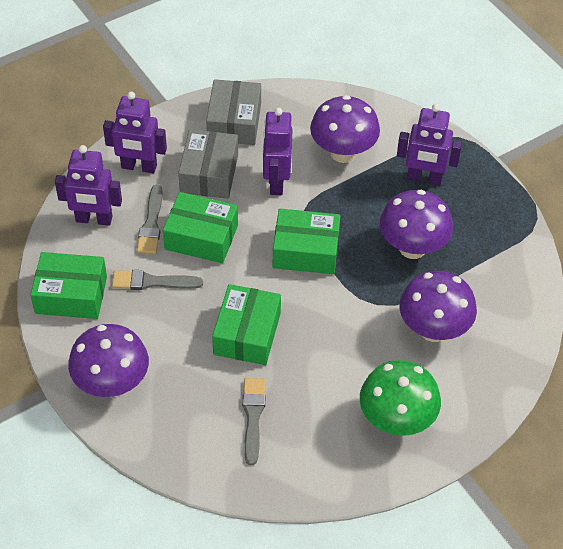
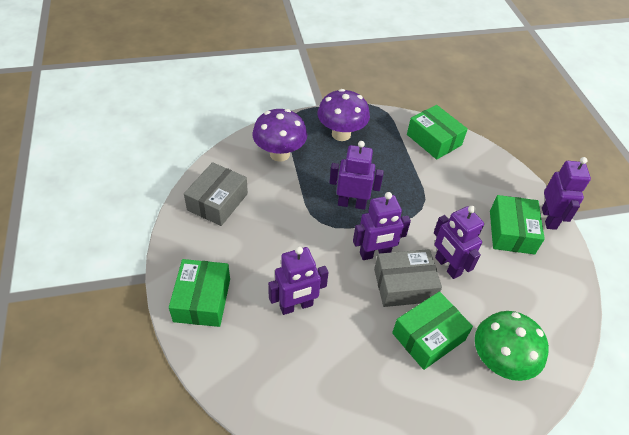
grey brush: [112,270,203,290] [137,184,163,254] [242,378,266,465] = 3 -> none = 0
purple mushroom: [68,324,149,397] [310,95,380,163] [380,190,453,259] [399,271,477,342] = 4 -> [252,109,307,162] [318,89,370,141] = 2
purple robot: [55,145,122,226] [103,92,167,173] [262,108,293,195] [397,104,462,185] = 4 -> [268,246,329,315] [329,141,384,210] [353,192,411,260] [434,206,484,279] [542,157,591,230] = 5

